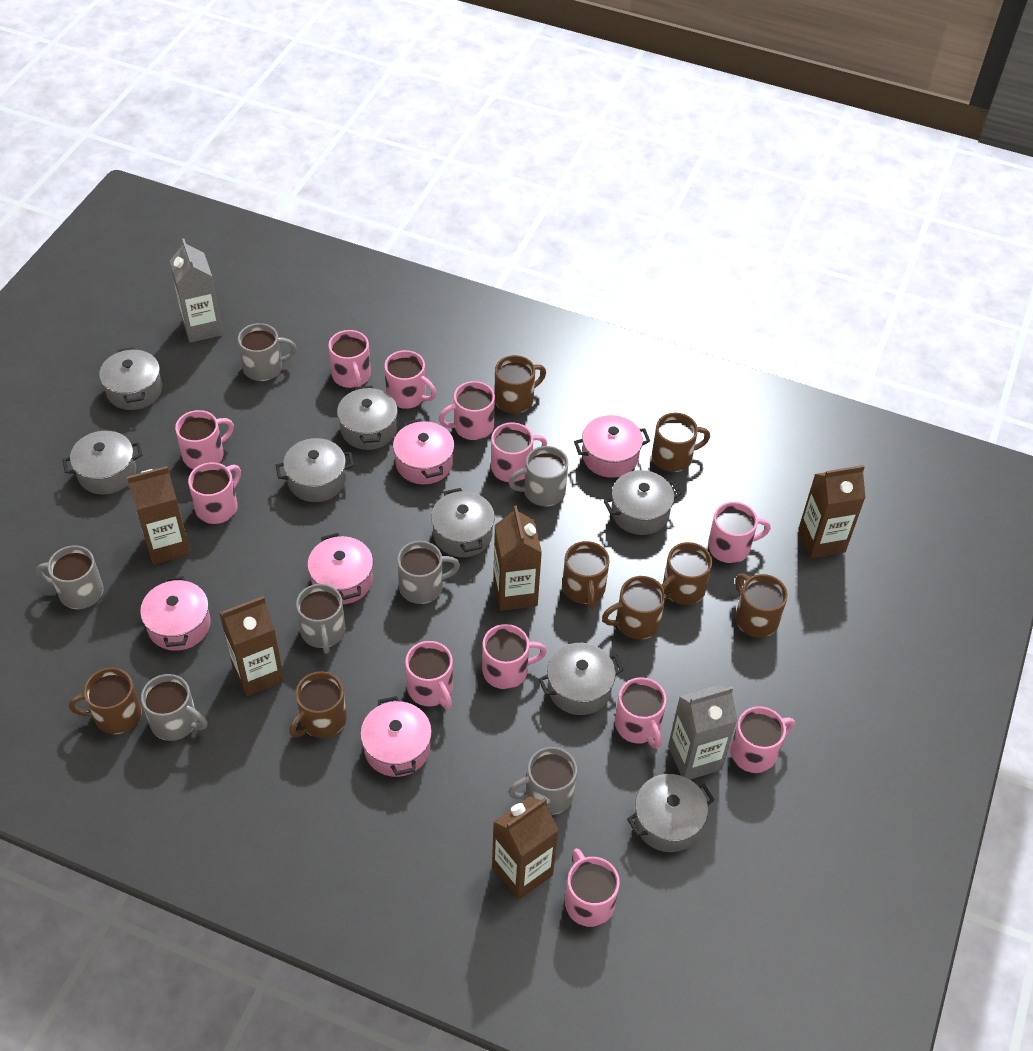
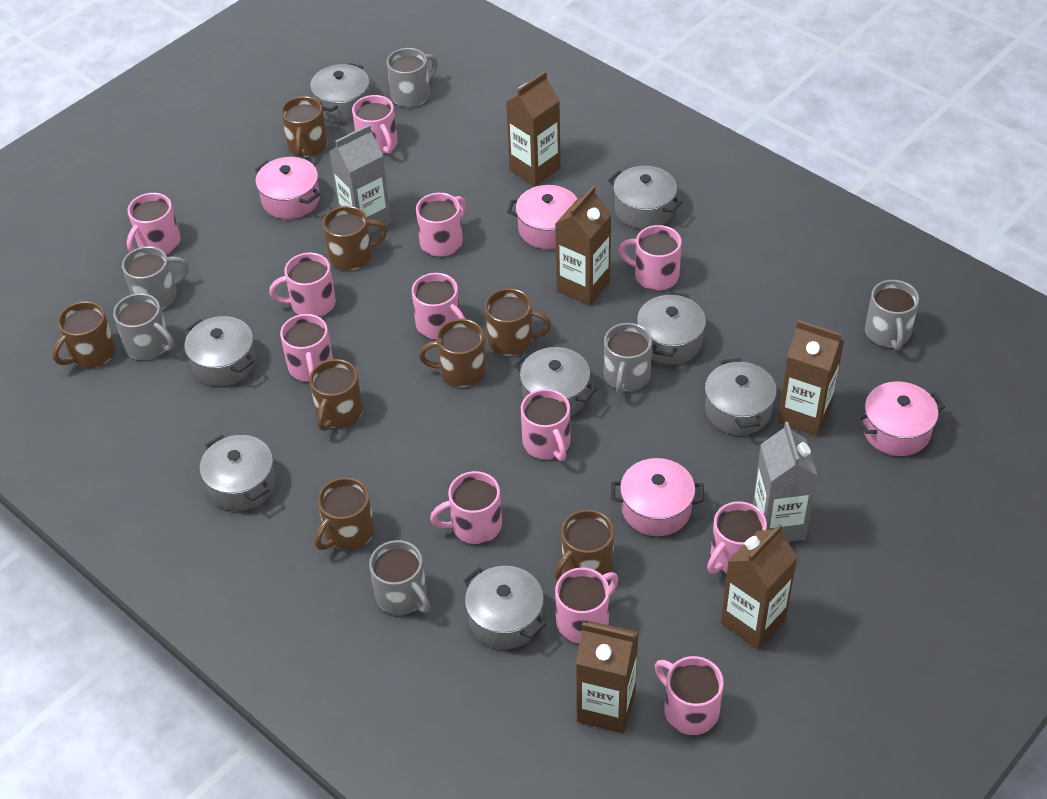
grey mug: [36,545,103,609] [141,674,208,741] [238,323,297,381] [296,584,345,654] [397,541,460,604] [508,446,568,506] [508,747,577,815] = 7 -> [113,293,175,360] [122,246,189,310] [369,540,430,615] [387,48,438,107] [604,323,652,394] [865,280,919,350] = 6
pink pot: [140,576,211,651] [307,533,373,604] [360,696,432,777] [393,419,454,484] [574,415,650,478] = 5 -> [255,157,320,219] [507,185,577,249] [611,458,704,536] [856,381,945,456] = 4

